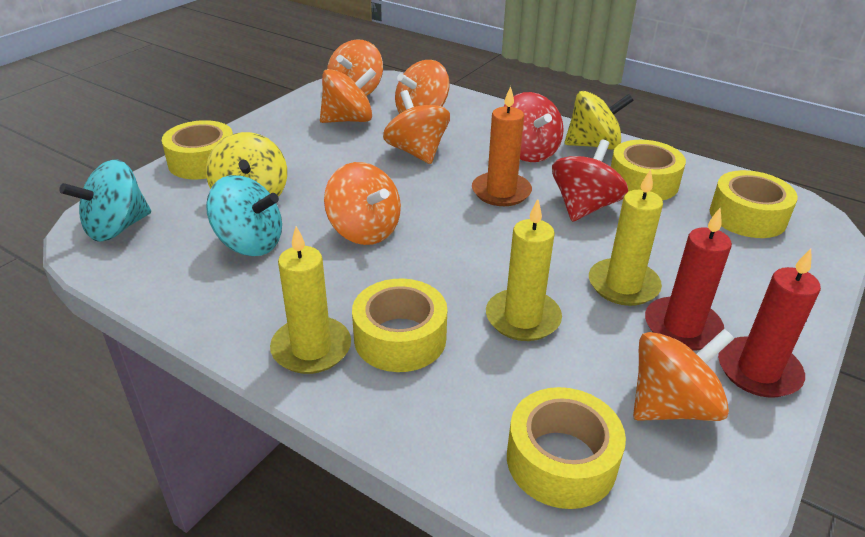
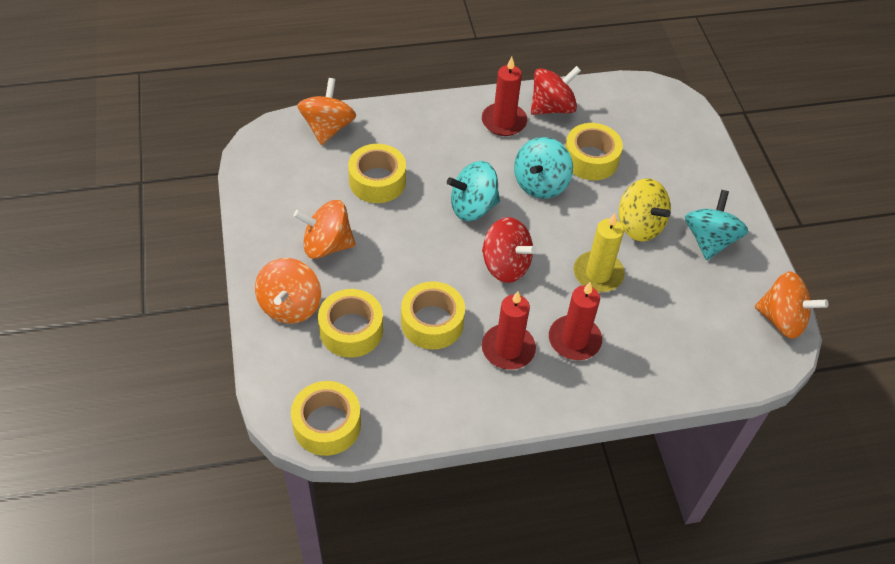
orange candle: [472,86,532,206] = 1 -> none = 0
orange spinning top: [320,68,376,123] [324,162,401,245] [327,39,383,96] [383,90,450,164] [395,60,450,114] [633,329,734,421] = 6 -> [255,258,321,324] [293,200,356,259] [297,78,356,145] [755,272,829,339] = 4
red candle: [645,208,732,351] [718,248,821,398] = 2 -> [482,57,527,136] [482,291,536,370] [549,282,602,360] = 3
turquoise spinning top: [59,159,151,242] [206,175,282,256] = 2 -> [447,161,500,221] [514,137,573,199] [685,190,748,260] = 3
yellow candle: [270,226,351,374] [486,199,562,341] [589,169,663,306] = 3 -> [574,213,625,292] = 1
yellow spinning top: [206,132,287,197] [565,91,634,150] = 2 -> [619,178,671,241] = 1

